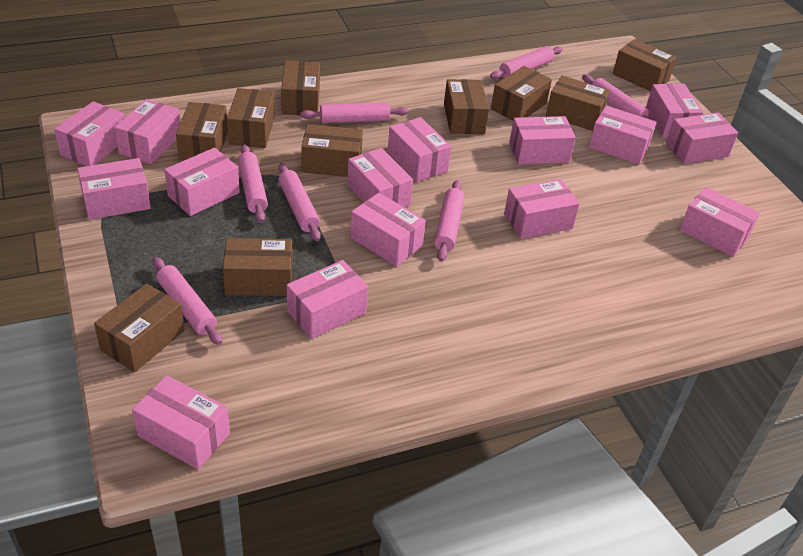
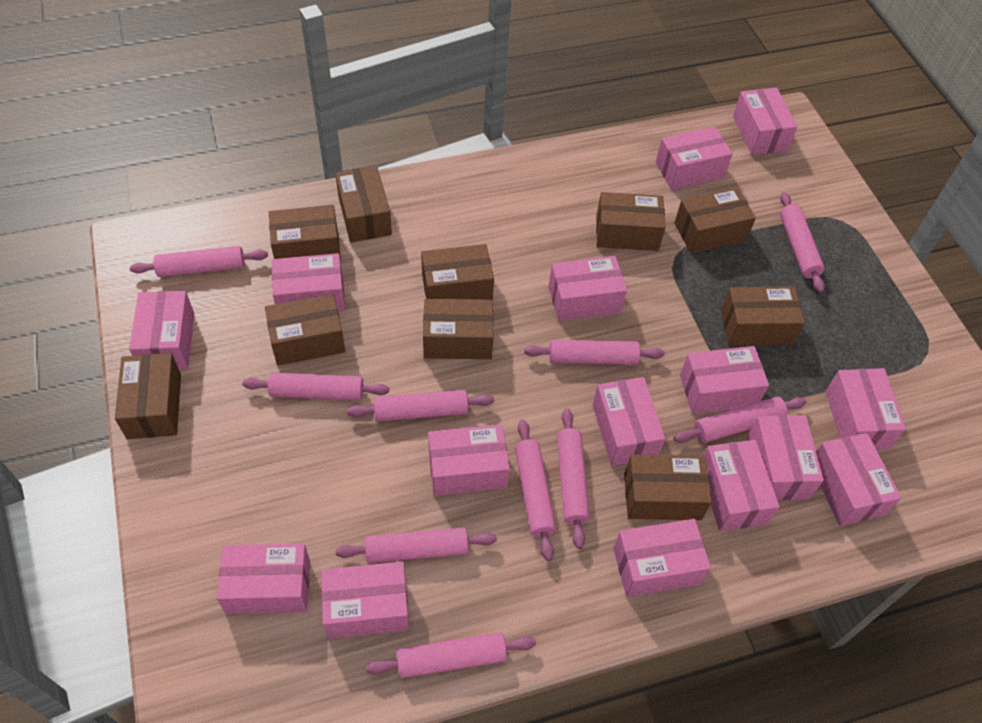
pink rolling pin: [153,257,222,345] [238,145,268,223] [278,163,321,241] [300,102,409,123] [434,180,465,262] [490,46,563,79] [582,74,659,128] = 7 -> [130,246,268,277] [242,372,389,401] [336,528,497,563] [347,390,494,422] [366,632,536,678] [515,419,556,561] [524,340,665,365] [557,408,590,549] [674,397,806,443] [780,192,825,293] = 10

